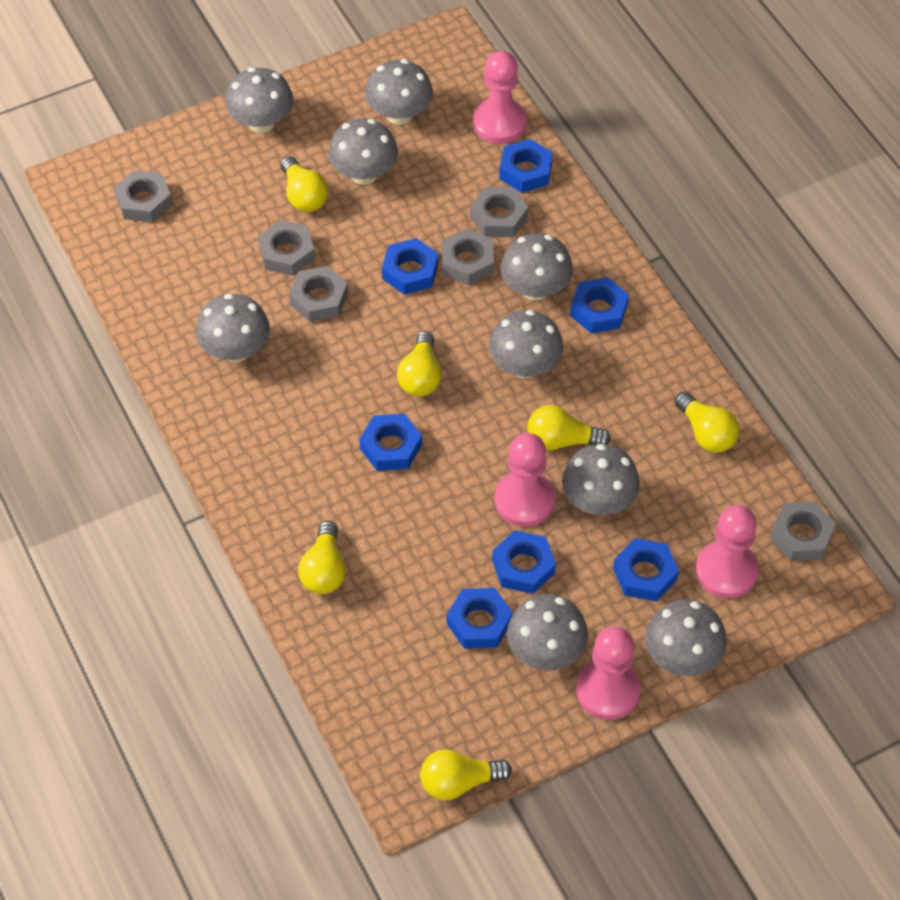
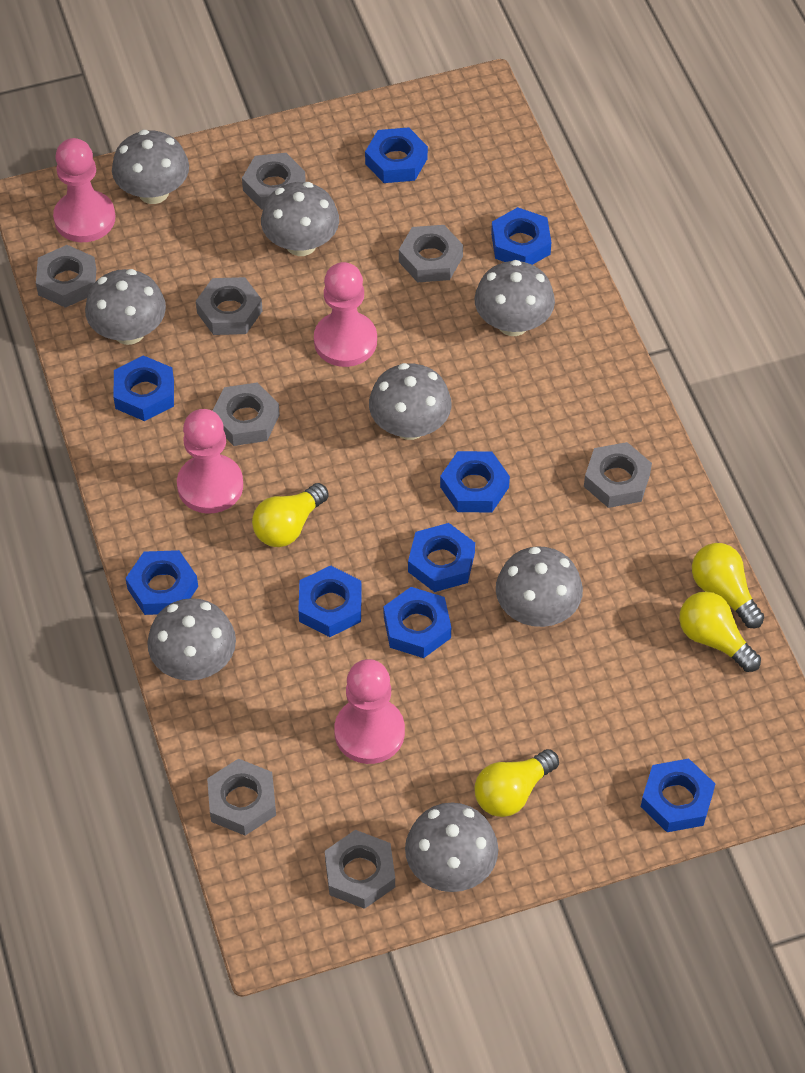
blue nut: [359,414,422,471] [382,238,438,295] [447,588,513,649] [492,530,556,594] [499,139,553,193] [570,277,629,333] [613,538,679,601] = 7 -> [113,355,174,421] [125,550,198,615] [298,565,362,637] [365,127,428,183] [384,587,451,658] [408,523,475,592] [440,451,510,512] [491,207,552,265] [641,759,715,832] = 9
grey mushroom: [196,293,270,362] [225,67,294,133] [328,119,398,185] [365,59,433,125] [489,310,563,379] [501,233,573,301] [507,594,588,671] [562,444,640,515] [645,600,727,676] = 9 -> [85,269,166,345] [112,130,189,204] [147,598,236,681] [261,182,339,256] [369,363,451,440] [405,803,498,892] [474,260,555,336] [496,546,583,627] = 8
grey nut: [114,170,172,223] [258,220,315,276] [289,266,348,322] [442,229,494,286] [470,187,528,237] [770,501,836,561] = 6 -> [36,245,96,308] [196,277,263,335] [207,759,276,836] [213,382,280,446] [242,153,306,210] [325,830,395,909] [399,225,463,283] [584,442,652,508] = 8
yellow light bulb: [281,156,328,212] [298,521,346,594] [397,331,442,397] [420,749,512,801] [527,405,611,450] [675,391,740,452] = 6 -> [252,483,329,547] [475,749,559,817] [679,591,761,672] [692,543,764,628] = 4

